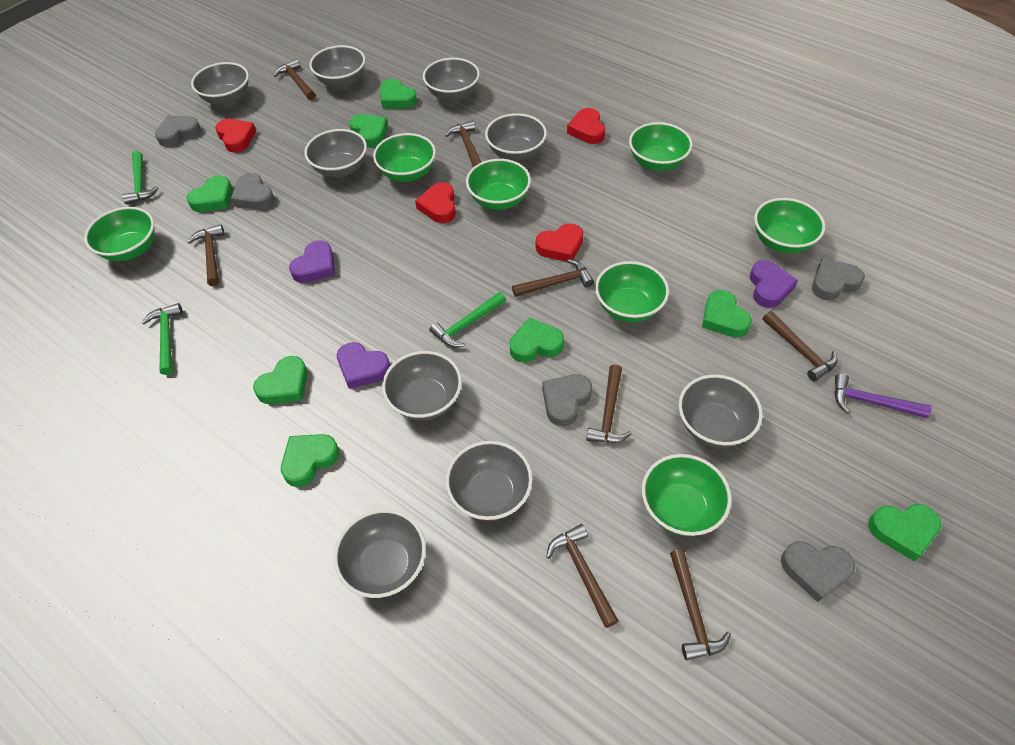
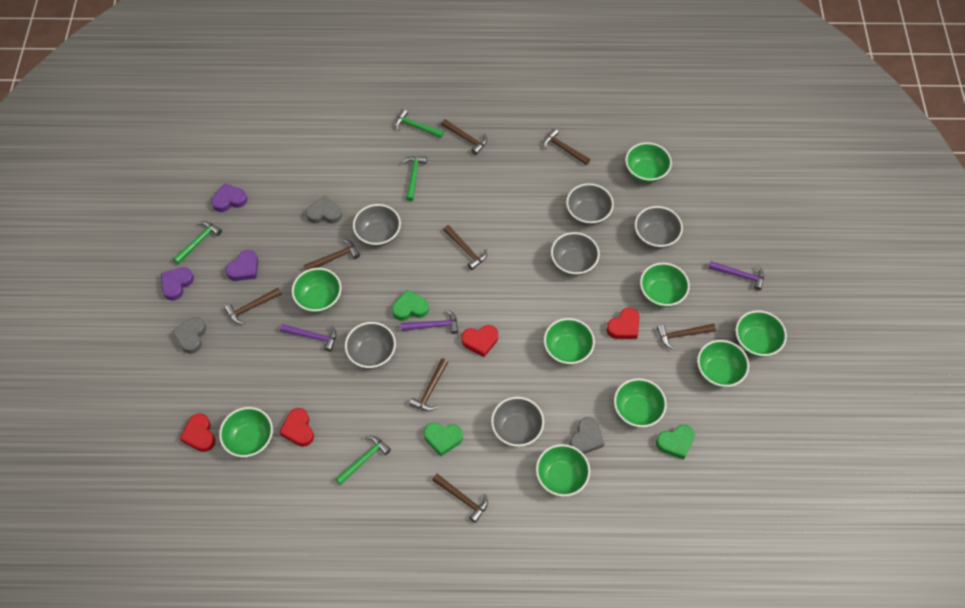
green bowl: [84,207,155,261] [373,133,436,182] [466,159,531,210] [595,261,669,322] [629,122,692,171] [642,454,732,536] [754,198,825,253] = 7 -> [219,407,273,457] [292,268,341,312] [536,444,590,496] [544,318,595,365] [614,378,667,427] [625,142,672,183] [640,263,690,307] [697,340,749,387] [735,310,787,357] = 9
green hammer: [122,151,158,204] [142,303,183,375] [429,292,506,347] = 3 -> [173,221,222,264] [335,436,391,485] [395,109,444,138] [402,156,427,201] = 4
green heart: [186,175,233,212] [253,356,308,404] [281,434,339,487] [349,114,388,148] [380,79,417,109] [510,318,564,362] [702,290,752,338] [868,504,941,561] = 8 -> [392,290,429,321] [424,422,463,456] [656,425,695,460] = 3
grey bowl: [191,62,249,106] [305,129,367,177] [309,45,365,88] [334,509,426,598] [382,351,462,420] [423,58,480,102] [446,441,533,521] [485,113,547,161] [679,375,763,448] = 9 -> [345,322,396,369] [353,204,401,246] [491,397,544,447] [551,232,600,276] [566,183,614,225] [635,206,683,249] = 6
grey heart: [155,115,201,147] [230,173,275,210] [542,374,592,426] [781,541,855,602] [812,259,865,301] = 5 -> [172,317,206,354] [306,196,342,224] [570,417,604,454] = 3
purple hammer: [834,373,931,418] = 1 -> [280,324,336,352] [401,309,459,334] [709,261,764,291] = 3

